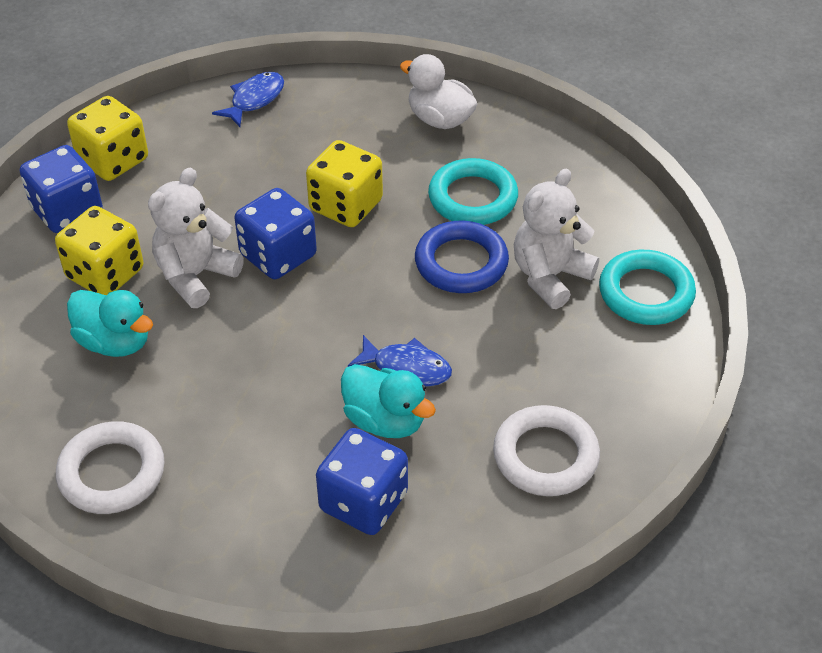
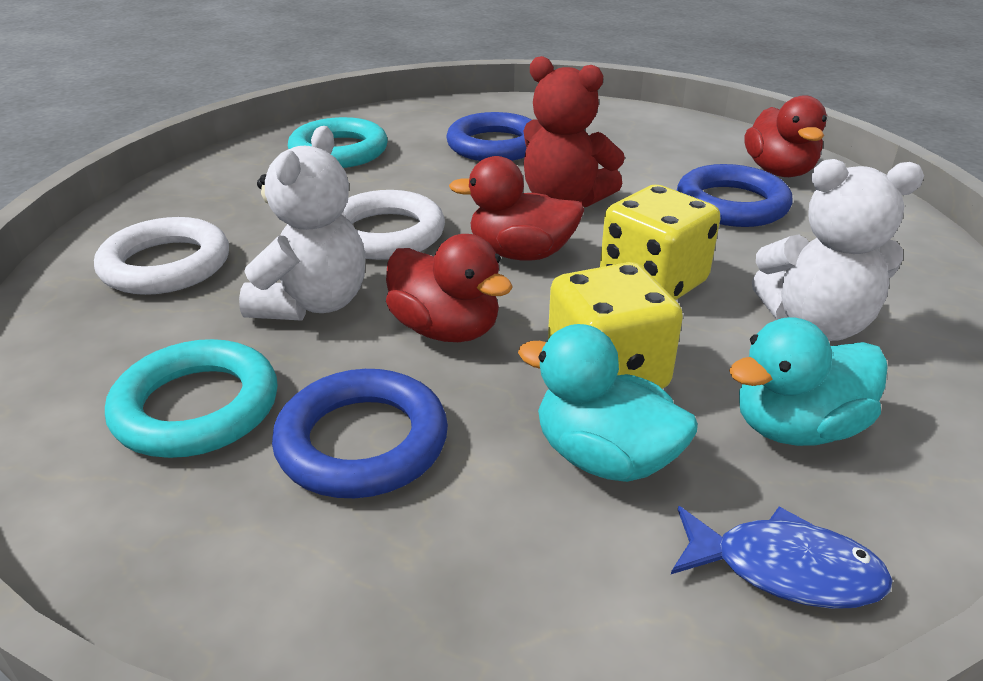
blue dice: [20,145,103,233] [235,188,317,279] [316,428,408,535] = 3 -> none = 0
blue fish: [212,72,284,127] [348,335,452,387] = 2 -> [671,506,893,609] = 1
blue ring: [415,220,509,293] = 1 -> [272,369,448,498] [446,112,532,161] [677,164,793,227] = 3
red duck: none = 0 -> [386,234,513,342] [449,156,584,261] [745,95,827,177] = 3
red teddy bear: none = 0 -> [523,56,625,207] = 1
white duck: [400,54,477,129] = 1 -> none = 0
yellow dice: [55,206,143,295] [67,96,148,181] [306,140,383,227] = 3 -> [548,262,683,389] [600,185,721,300] = 2

